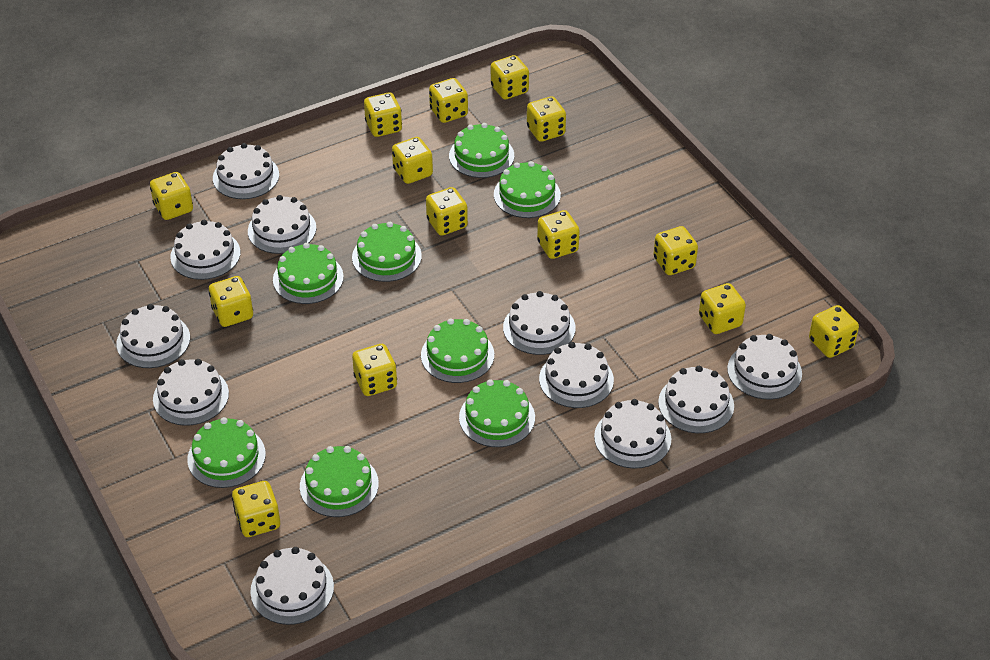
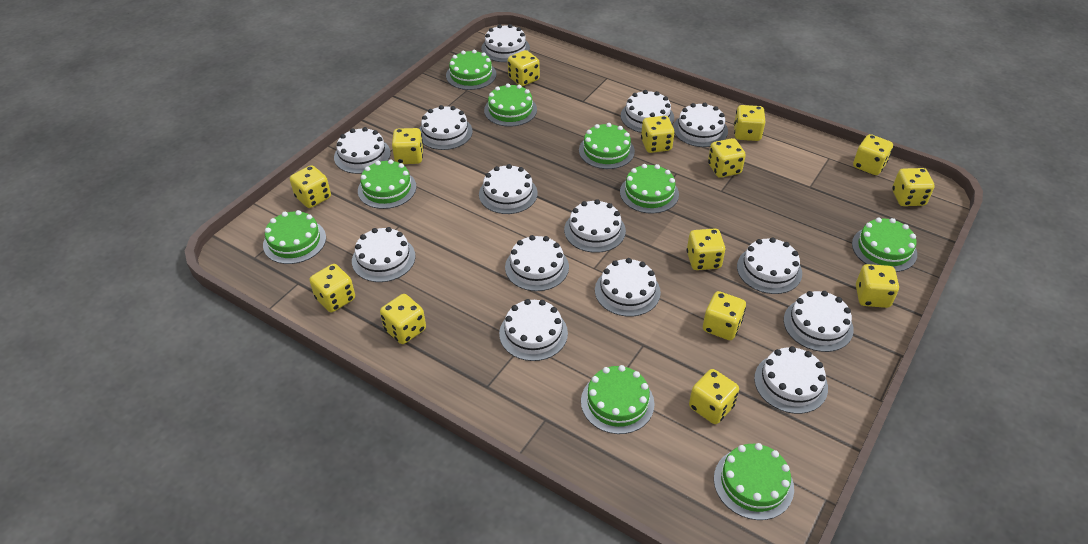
green cake: [187,417,266,488] [273,243,344,304] [300,446,379,517] [352,222,422,282] [421,318,494,383] [449,123,514,178] [459,379,535,447] [494,161,561,218] = 8 -> [263,210,326,264] [358,159,416,209] [446,50,496,90] [484,83,537,127] [579,123,635,169] [581,365,655,434] [620,164,679,214] [714,443,794,520] [852,218,917,272] = 9
white cake: [116,304,190,368] [153,359,229,426] [170,220,240,280] [213,143,279,199] [248,195,316,254] [250,547,334,625] [503,291,576,355] [539,342,614,408] [594,399,671,469] [658,366,734,433] [727,334,802,400] = 11 -> [334,127,391,174] [352,227,416,282] [419,105,473,150] [479,164,538,214] [481,24,530,62] [499,299,568,361] [505,235,569,291] [564,199,626,253] [595,258,661,317] [621,90,674,133] [673,103,728,147] [737,237,802,294] [754,346,828,414] [784,291,854,352] = 14

